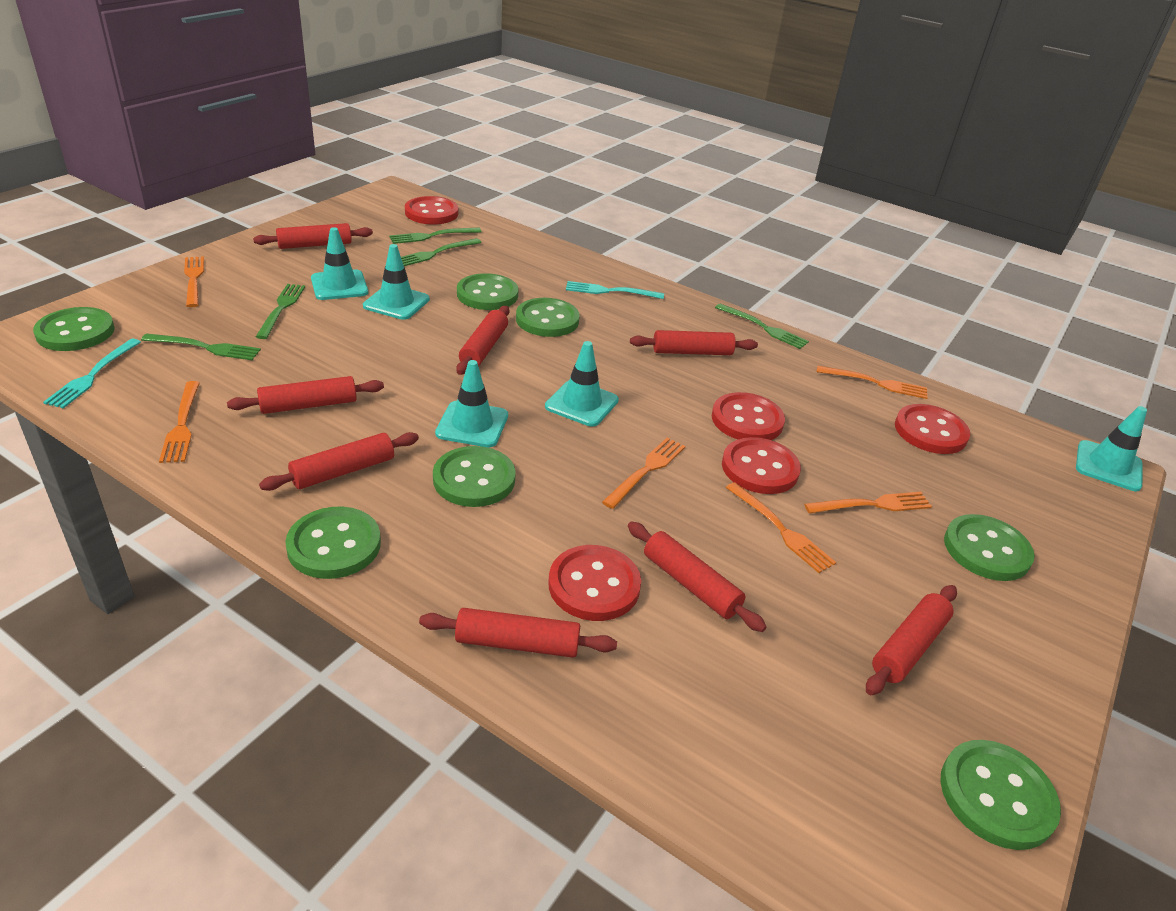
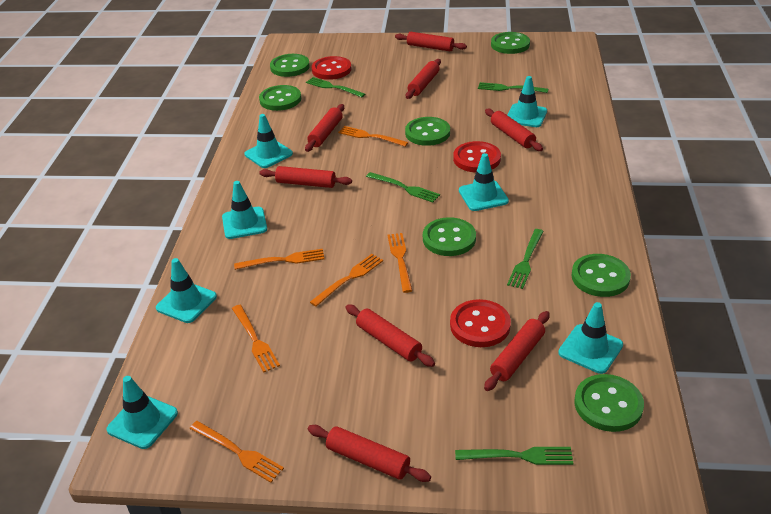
red button: [405,196,458,224] [548,545,641,621] [712,392,785,440] [722,437,801,494] [895,404,970,454] = 5 -> [312,56,352,80] [450,299,511,347] [453,141,501,172] = 3
turquoise fork: [43,339,141,408] [566,281,664,299] = 2 -> none = 0
turquoise traffic cone: [311,227,368,300] [363,244,430,320] [435,360,508,447] [545,341,619,427] [1076,406,1147,491] = 5 -> [106,376,178,449] [156,258,217,323] [222,181,267,239] [244,114,293,168] [459,153,509,211] [507,76,547,127] [558,302,623,374] = 7

